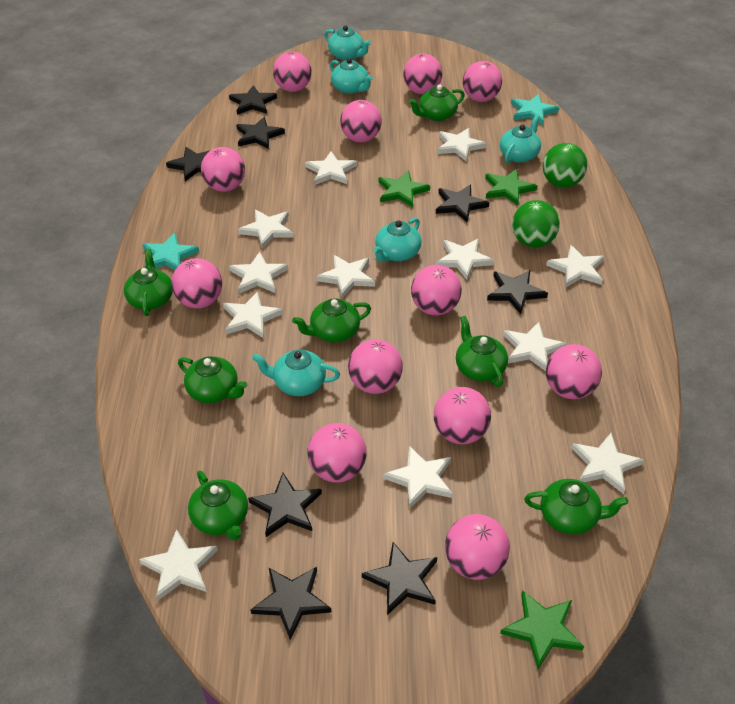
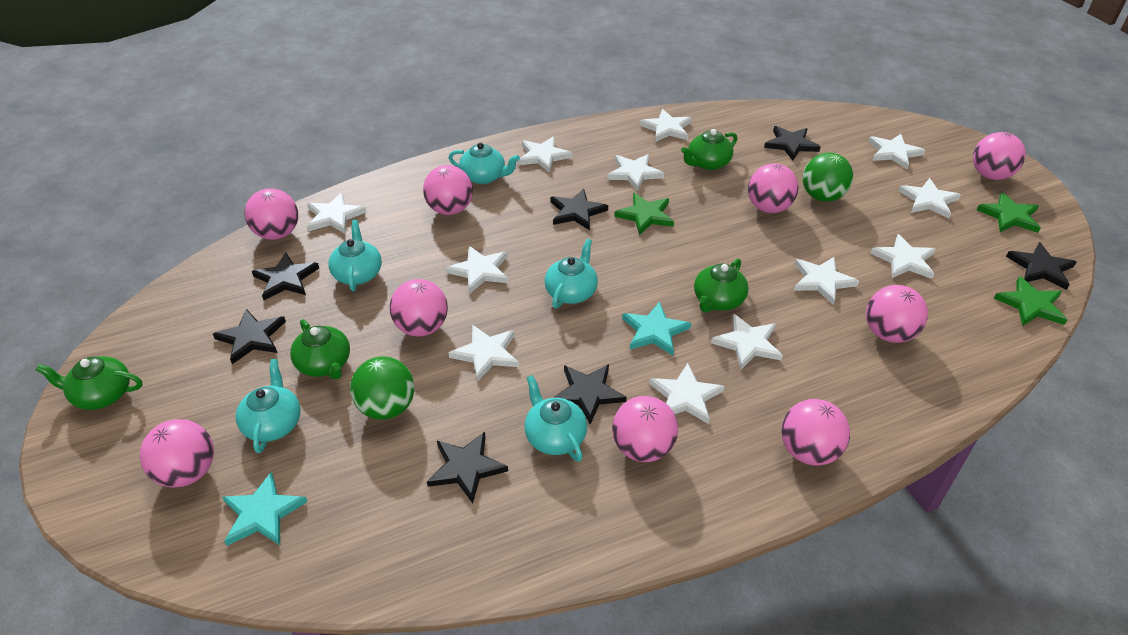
black star: [166,147,209,181] [229,85,277,115] [236,117,285,149] [248,473,322,537] [250,567,331,640] [362,542,437,615] [436,185,489,222] [487,270,548,314] = 8 -> [213,309,286,364] [252,252,319,300] [427,432,508,503] [550,189,608,230] [553,364,627,425] [764,126,821,161] [1006,242,1076,290] = 7
green teapot: [124,249,173,316] [178,356,247,403] [188,470,248,541] [292,299,371,343] [409,85,465,121] [456,316,508,387] [524,479,628,535] = 7 -> [36,356,142,410] [290,319,350,379] [681,129,737,170] [694,259,748,313] = 4
pink ball: [172,258,222,309] [201,147,245,192] [273,52,312,92] [307,423,367,483] [340,100,381,142] [348,339,403,394] [404,54,442,94] [411,265,462,315] [434,387,491,444] [445,514,510,580] [463,61,502,102] [546,344,602,399] = 12 -> [140,419,214,488] [245,188,298,240] [389,279,448,336] [423,165,473,215] [612,396,678,462] [748,163,799,213] [781,399,850,466] [866,285,928,343] [973,132,1026,180] = 9

